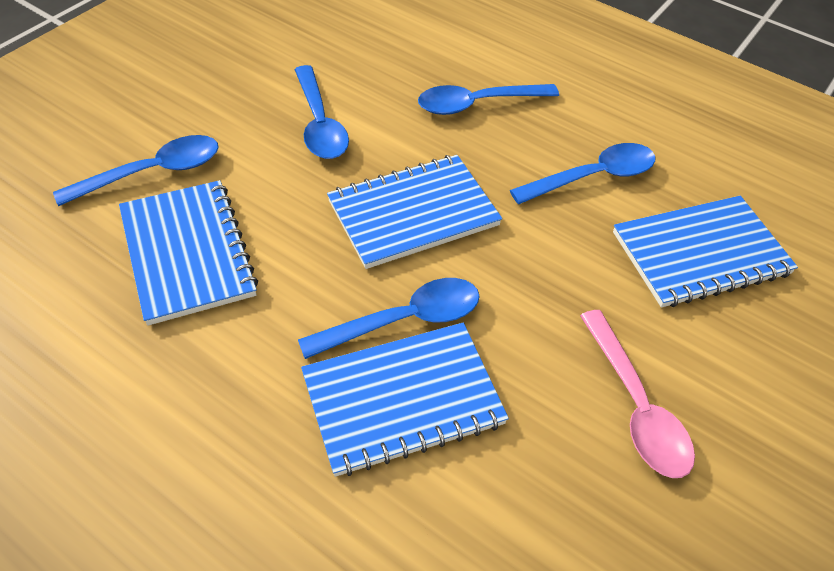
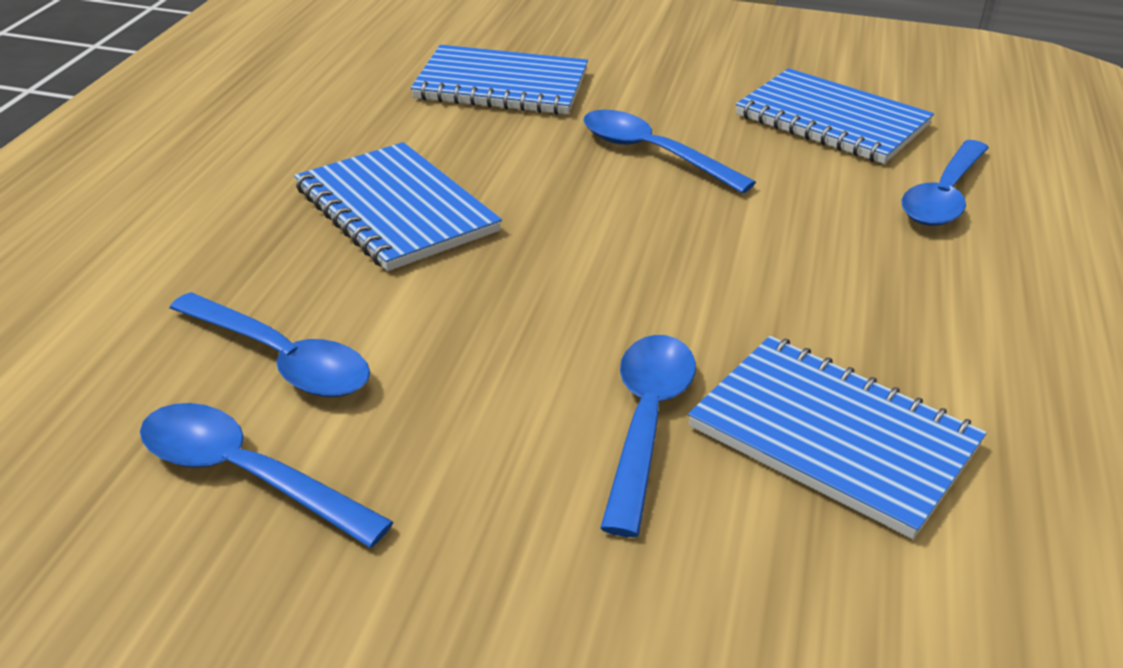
pink spoon: [580,310,695,478] = 1 -> none = 0

